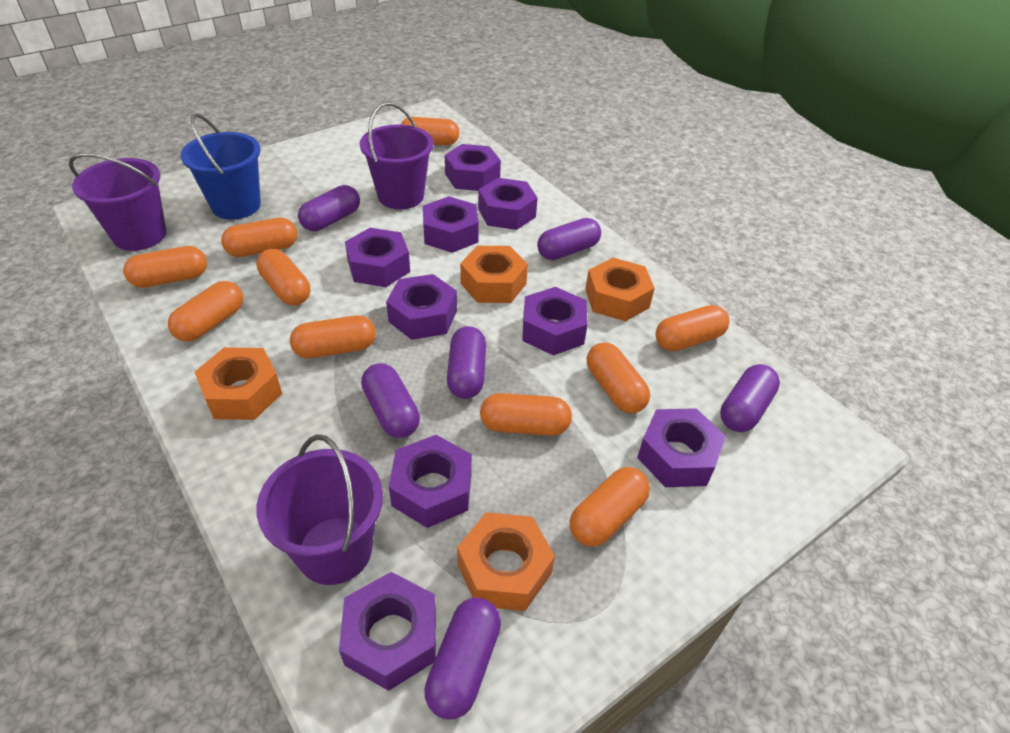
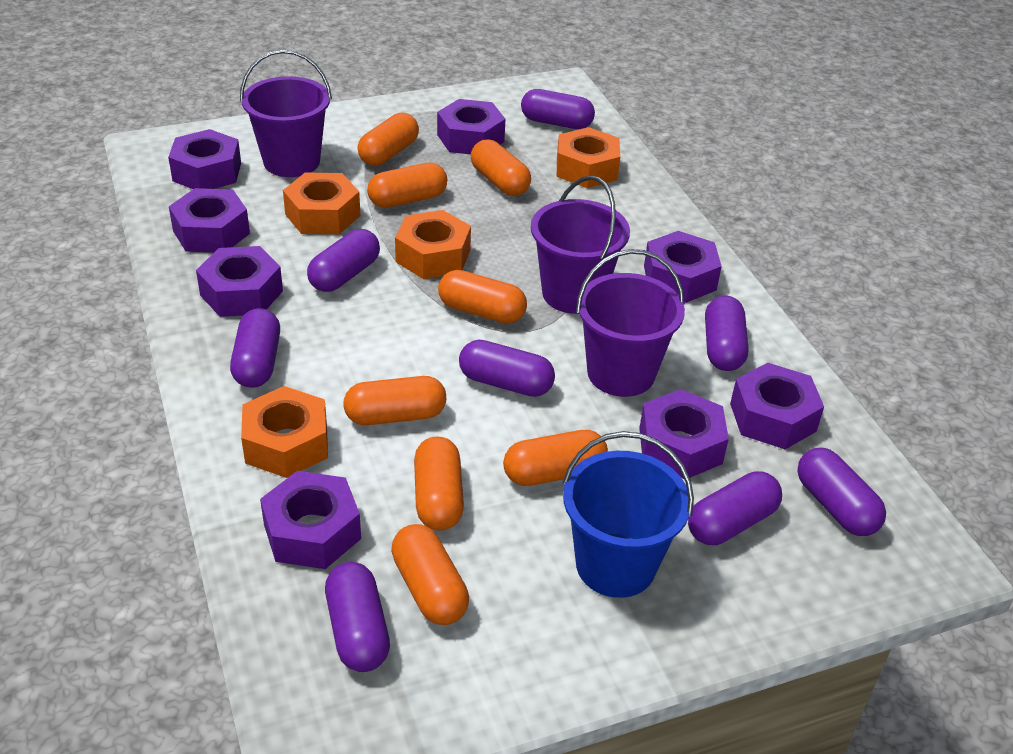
orange capsule: [123,246,207,288] [168,281,243,342] [221,218,297,257] [256,249,310,305] [290,315,376,358] [401,117,459,145] [480,393,572,436] [570,467,650,547] [587,342,650,413] [656,305,729,351] = 10 -> [343,376,446,425] [357,113,419,166] [367,163,447,208] [391,524,469,625] [414,436,464,531] [438,270,527,324] [471,139,531,196] [503,430,608,486] = 8
purple capsule: [298,185,360,231] [361,363,420,438] [424,598,501,720] [447,326,486,399] [537,218,601,260] [720,364,780,432] = 6 -> [230,308,280,388] [307,229,380,292] [325,562,390,672] [459,340,555,397] [521,89,595,129] [688,471,782,545] [705,296,748,371] [797,448,886,536] = 8
purple nut: [339,572,436,691] [345,228,410,287] [386,274,457,340] [389,435,472,528] [423,196,479,253] [445,144,501,191] [478,178,538,230] [522,287,588,355] [637,408,726,487] = 9 -> [168,129,241,189] [169,188,250,253] [196,246,283,317] [260,471,361,569] [437,99,505,154] [639,389,729,479] [644,231,722,303] [730,363,824,449] = 8

